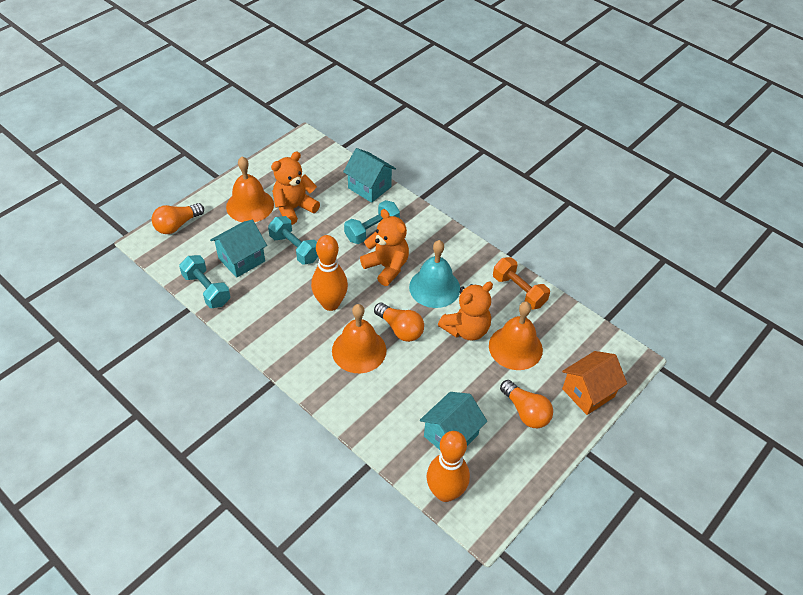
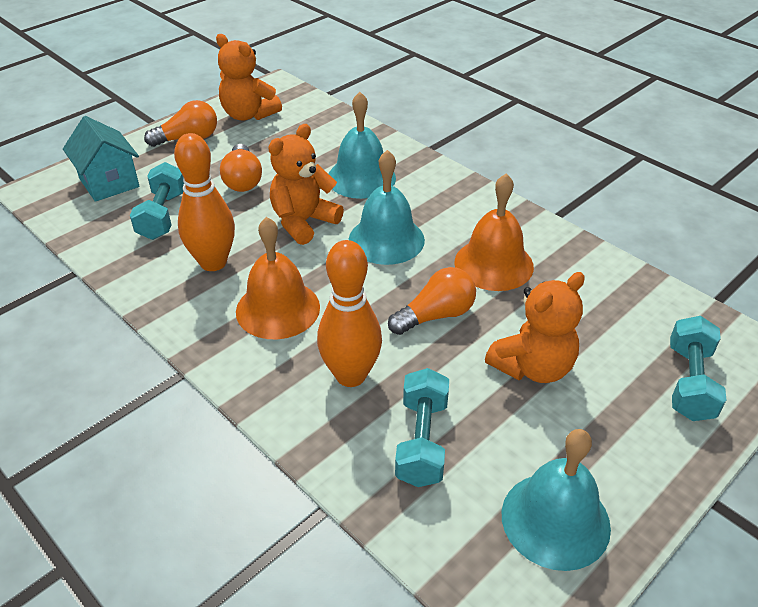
orange bell: [226,156,274,222] [332,304,386,373] [489,301,543,370] = 3 -> [236,217,320,339] [454,174,534,291] = 2
orange dumbbell: [493,257,550,309] = 1 -> none = 0
orange house: [562,351,627,415] = 1 -> none = 0
turquoise bell: [409,240,460,308] = 1 -> [328,92,396,199] [349,150,425,265] [502,429,611,571] = 3
turquoise house: [210,220,267,278] [343,148,396,203] [420,392,487,450] = 3 -> [63,116,139,202] = 1

